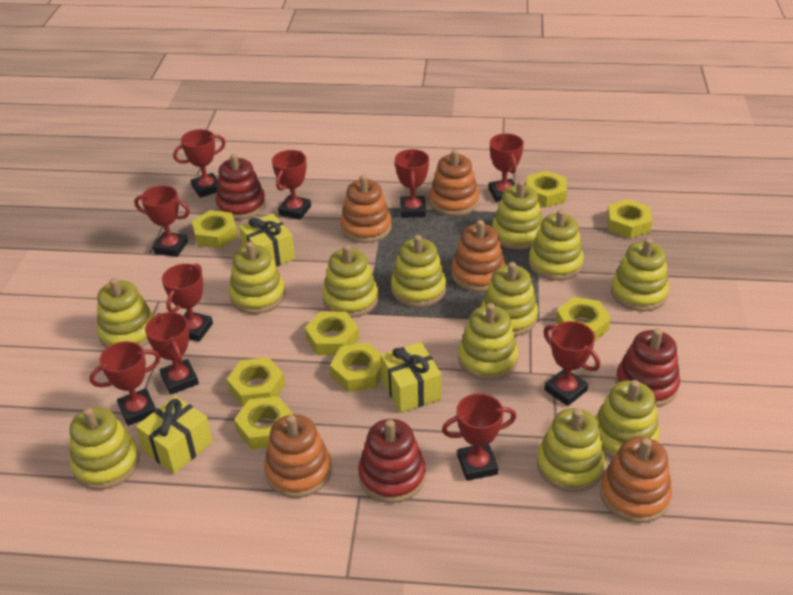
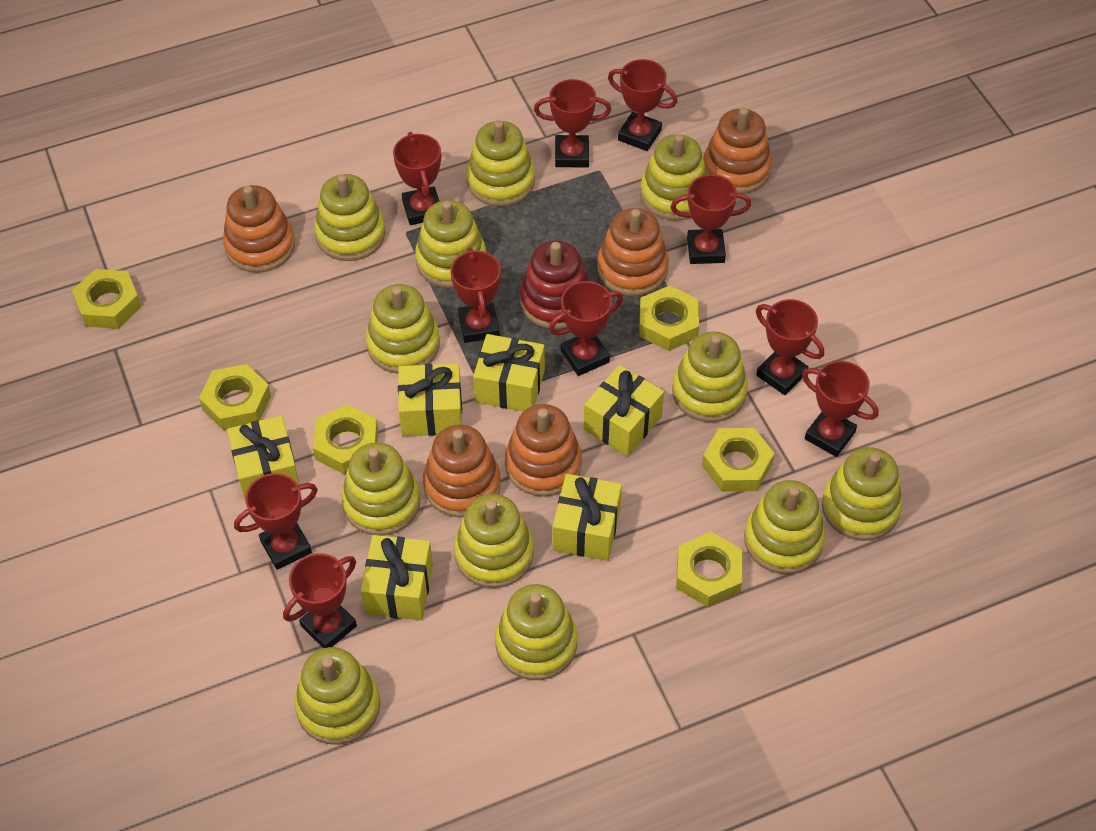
red stacking toy: [216,154,266,220] [358,419,426,503] [616,328,680,407] = 3 -> [520,240,589,329] = 1
yellow gift: [136,396,213,474] [239,213,295,267] [381,342,442,413] = 3 -> [227,415,299,502] [361,535,433,620] [398,364,462,436] [473,334,545,412] [553,474,622,561] [584,365,664,457] = 6
yellow nut: [192,210,238,248] [227,357,285,407] [234,396,293,449] [305,312,359,355] [330,342,382,392] [526,170,567,208] [556,297,611,342] [607,199,652,239] = 8 -> [72,269,141,329] [199,364,271,430] [313,404,378,475] [639,285,699,351] [676,532,743,607] [702,428,775,492] = 6

